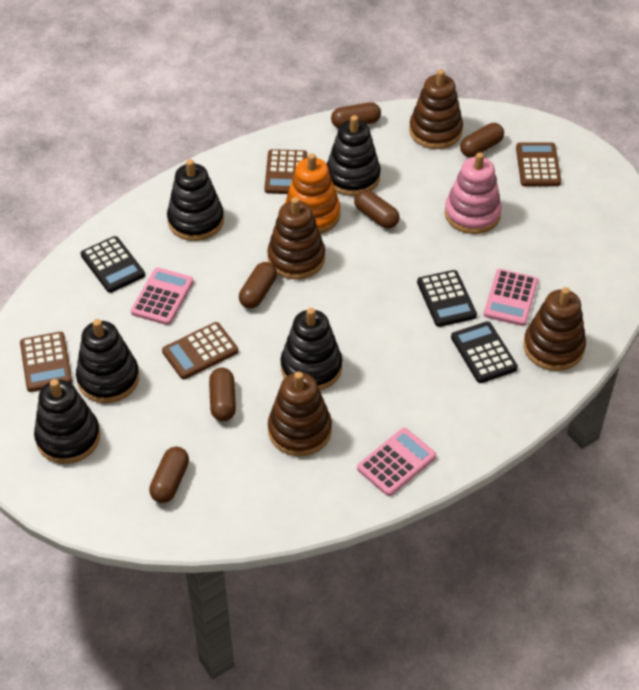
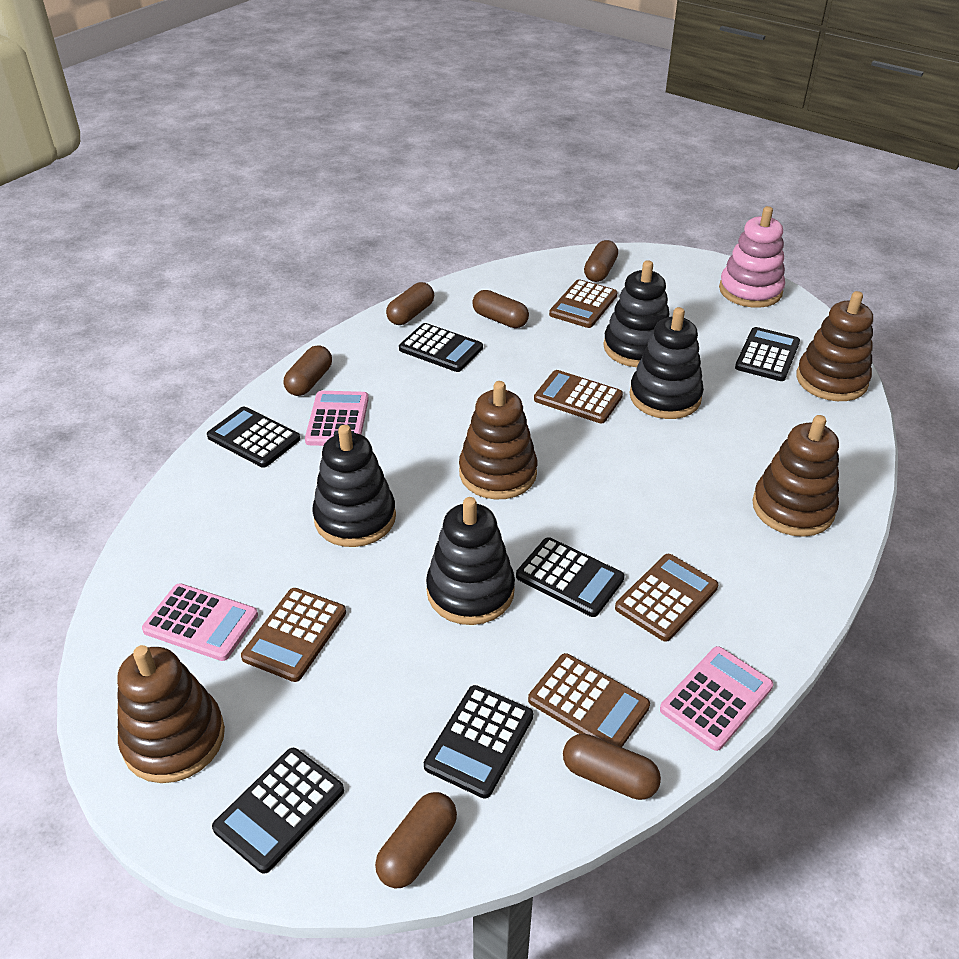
black calculator: [81,236,145,293] [417,270,477,327] [451,321,518,383] = 3 -> [207,407,300,468] [212,748,344,874] [399,323,483,372] [424,685,533,799] [516,537,624,617] [735,327,800,381] = 6
black stacking toy: [34,379,100,464] [76,319,139,403] [167,159,224,241] [280,308,342,390] [327,115,381,196] = 5 -> [312,425,396,547] [426,497,515,625] [603,260,670,367] [630,307,704,419] = 4
brown calculator: [20,332,72,392] [162,322,238,379] [265,149,307,194] [516,143,561,186] = 4 -> [241,588,346,682] [528,653,650,747] [534,370,623,423] [549,279,618,328] [615,554,718,642] = 5
orange stacking toy: [285,153,340,234] = 1 -> none = 0

